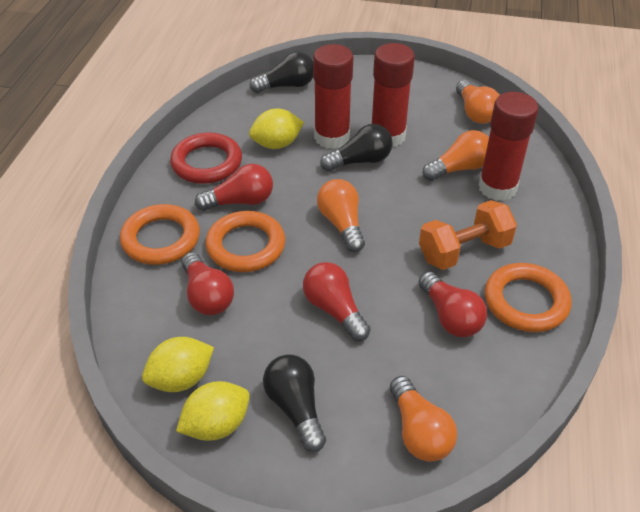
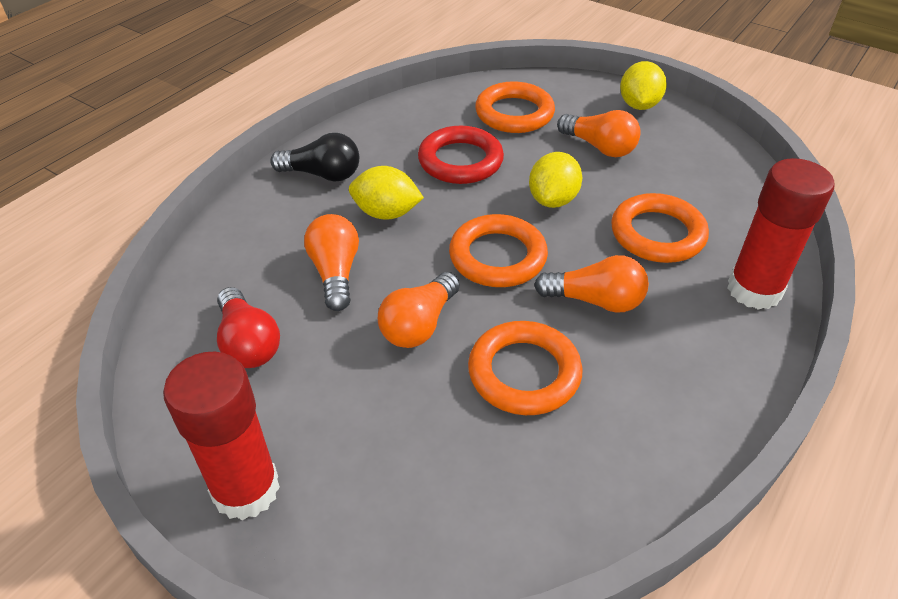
black light bulb: [250,52,313,93] [263,354,326,452] [320,124,392,171] = 3 -> [270,133,359,182] = 1
orange dumbbell: [419,200,517,270] = 1 -> none = 0
orange ring: [120,204,200,265] [206,211,285,272] [485,263,572,332] = 3 -> [449,214,548,287] [468,321,583,415] [475,81,555,133] [611,193,709,263] = 4
red glue stick: [313,44,353,149] [372,43,415,147] [479,92,539,201] = 3 -> [163,352,280,520] [727,158,835,310] = 2
red light bulb: [182,252,234,315] [195,164,273,211] [303,262,370,341] [418,272,487,337] = 4 -> [217,287,280,368] = 1

